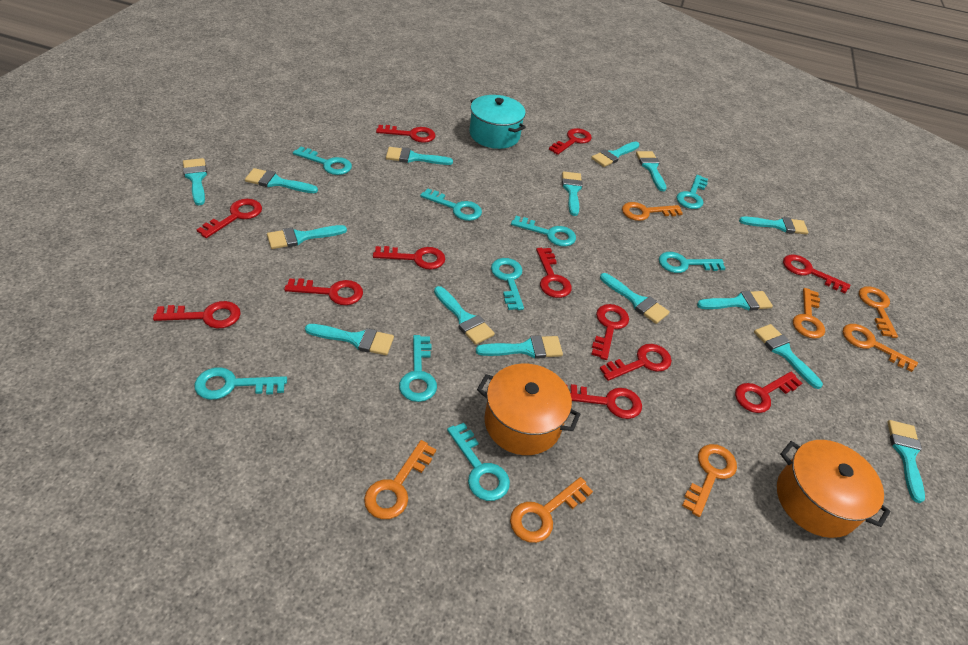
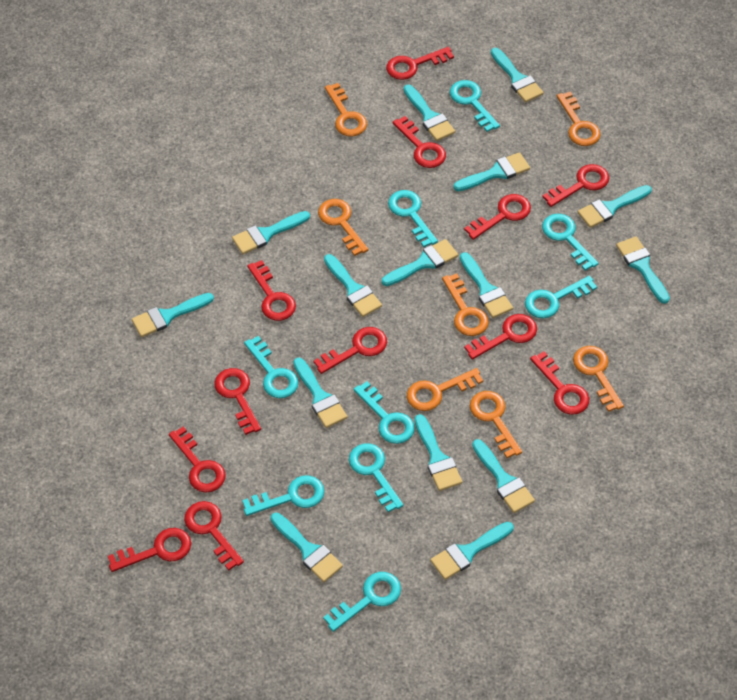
orange pot: [477,364,580,455] [777,440,890,538] = 2 -> none = 0
turquoise pot: [470,95,526,149] = 1 -> none = 0

